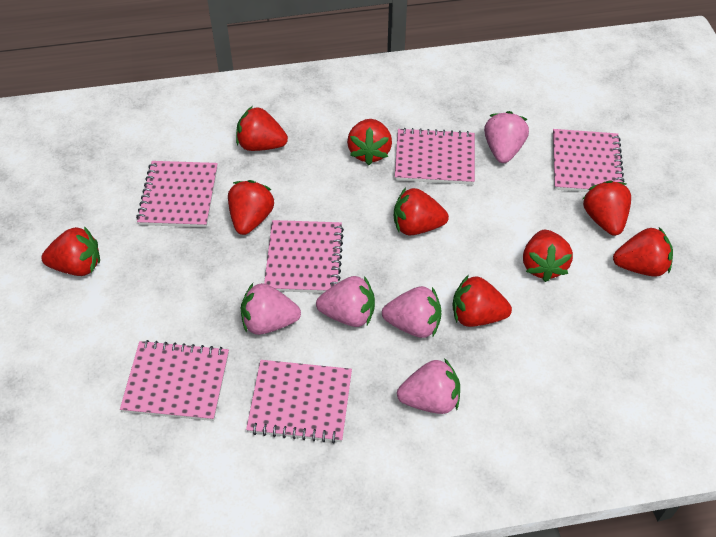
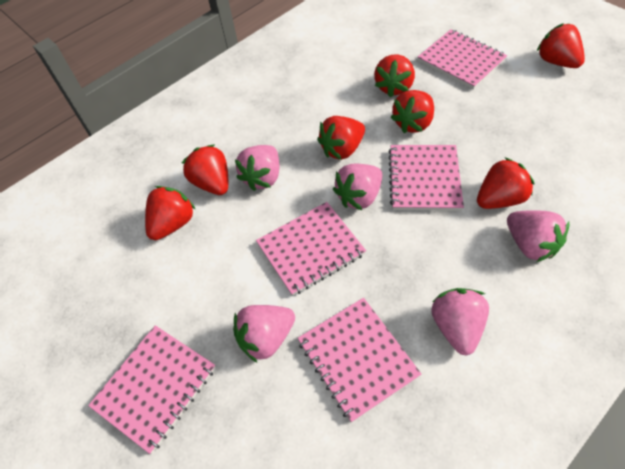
pink notebook: [120,340,229,421] [136,161,218,227] [246,360,352,443] [264,220,344,293] [395,128,475,185] [553,129,624,192] = 6 -> [88,325,216,454] [256,202,366,296] [298,298,421,422] [388,145,464,211] [418,29,507,89] = 5
red strawberry: [41,226,100,276] [228,180,274,235] [236,106,288,151] [347,119,392,165] [394,188,449,236] [453,275,512,327] [523,230,573,282] [583,180,631,235] [613,227,673,277] = 9 -> [145,186,196,240] [182,144,228,195] [317,116,365,160] [374,55,415,97] [390,90,434,133] [477,157,534,209] [537,23,585,68] = 7

